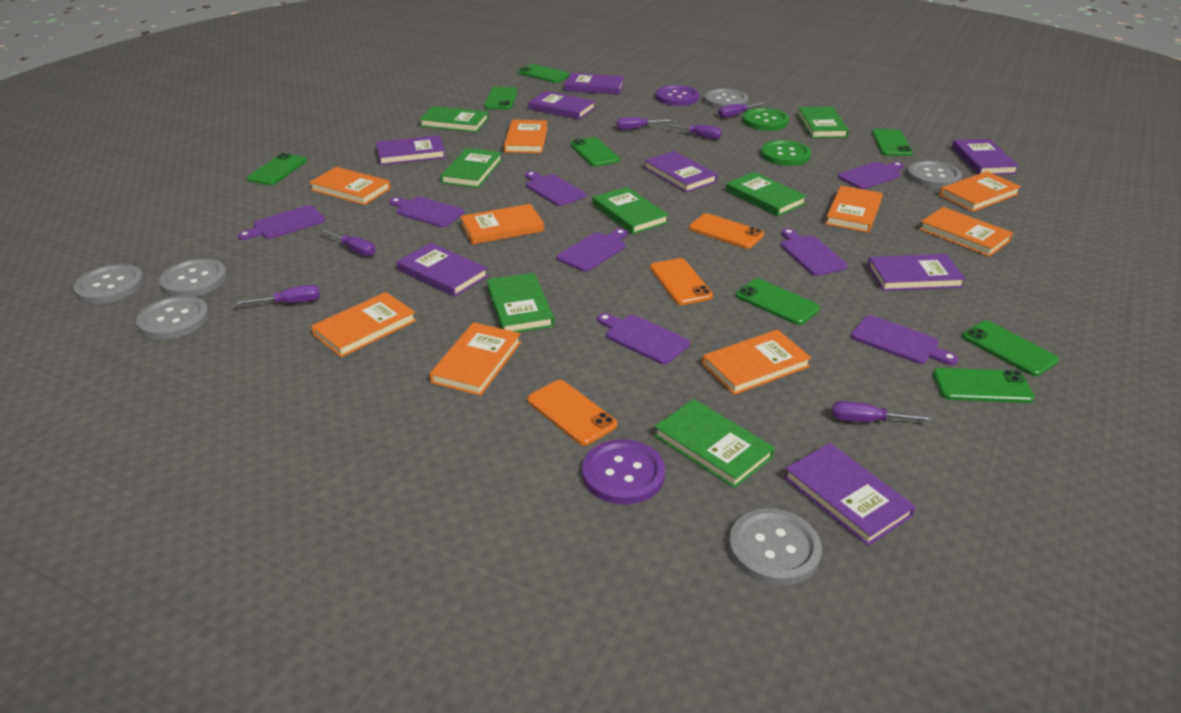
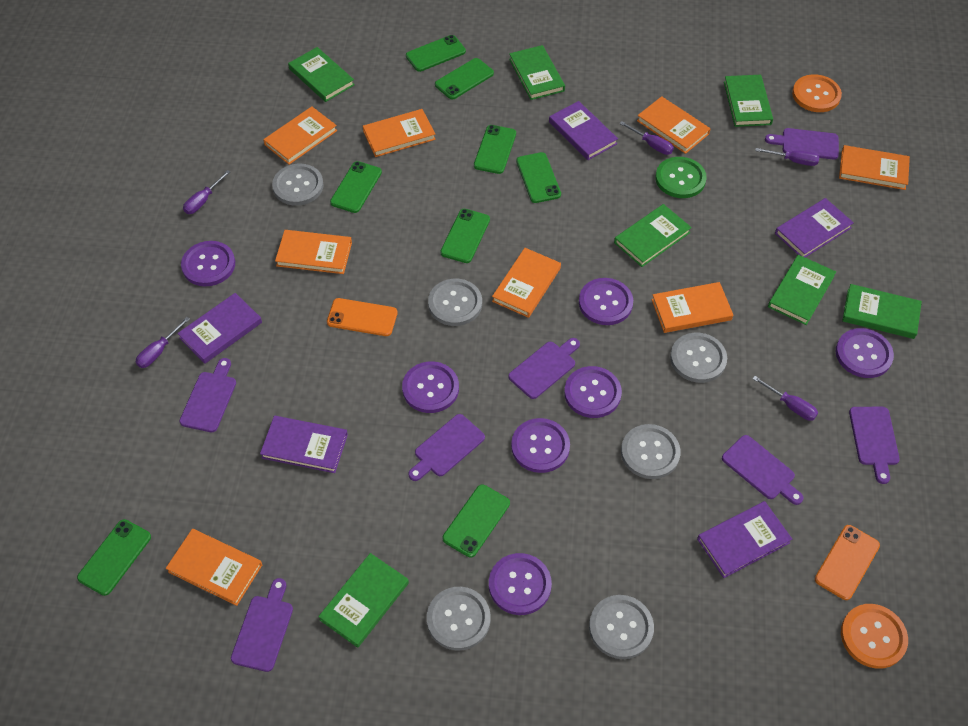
green button: [743,108,789,131] [761,140,811,166] = 2 -> [655,157,707,198] = 1
orange book: [309,167,391,205] [311,292,416,357] [430,322,521,396] [460,204,544,245] [504,120,548,153] [702,330,812,395] [825,186,883,233] [919,207,1013,257] [939,171,1021,212] = 9 -> [166,529,262,606] [263,107,337,165] [275,230,352,274] [363,109,436,157] [492,248,561,318] [637,96,711,154] [651,282,733,333] [839,145,910,190] = 8
orange button: none = 0 -> [792,74,842,112] [841,604,908,669] = 2
orange phone: [527,380,617,445] [650,258,713,305] [689,213,764,248] = 3 -> [327,298,398,336] [815,525,880,600] = 2
purple book: [376,135,445,165] [397,243,488,297] [529,91,595,119] [565,73,624,95] [644,151,718,192] [784,443,916,546] [867,254,966,291] [952,139,1019,175] = 8 -> [177,293,262,364] [260,416,348,473] [549,101,618,160] [697,501,792,578] [775,198,854,257] = 5
purple button: [582,439,665,505] [655,85,699,106] = 2 -> [181,241,235,286] [402,361,459,413] [489,553,552,615] [511,418,570,473] [564,366,622,418] [579,278,633,325] [836,328,894,378] = 7
purple cutting board: [238,205,325,240] [389,197,465,227] [525,171,586,206] [557,228,627,272] [597,313,690,364] [781,228,848,276] [838,162,904,189] [851,315,959,365] = 8 -> [179,358,236,432] [231,578,293,672] [408,414,485,481] [508,338,580,399] [722,435,803,505] [765,128,839,160] [849,407,900,484] = 7
purple screwdriver: [234,285,320,305] [320,228,376,256] [616,117,674,130] [664,124,722,139] [718,102,767,118] [832,401,934,422] = 6 -> [136,317,190,368] [183,170,230,214] [619,121,674,155] [752,376,818,421] [755,148,819,166] = 5

